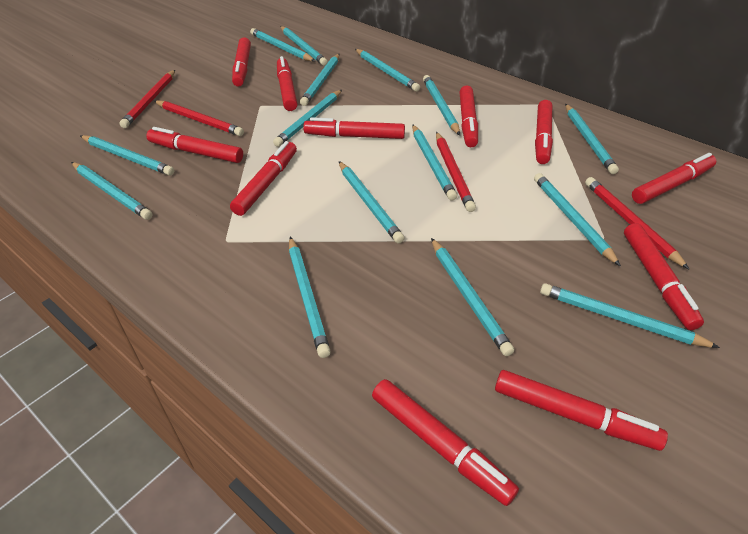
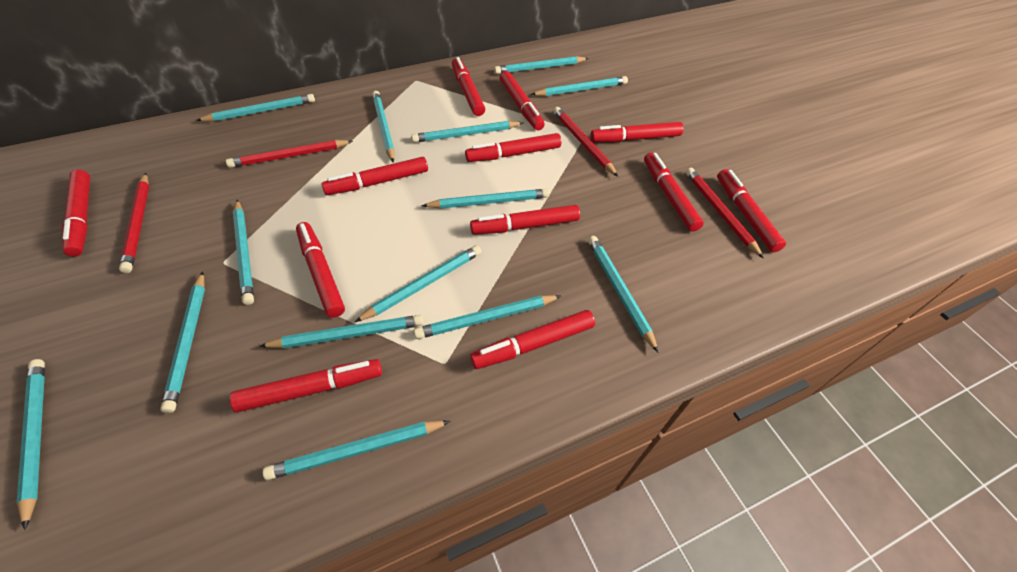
red marker: [146,127,243,163] [230,141,297,216] [232,37,251,87] [277,56,298,111] [303,117,405,139] [372,379,519,506] [459,86,478,147] [495,370,668,451] [535,100,553,164] [624,223,704,330] [632,153,717,204] = 11 -> [62,170,90,257] [230,359,382,413] [296,222,345,318] [322,157,428,195] [452,57,485,116] [465,133,562,162] [470,205,580,235] [470,310,595,369] [500,71,545,131] [590,122,684,142] [644,152,704,232] [717,169,786,252] = 12
turquoise pencil: [71,162,152,220] [80,135,174,176] [250,28,315,61] [273,90,342,147] [280,26,328,66] [289,237,331,358] [300,54,339,106] [339,161,405,244] [355,49,420,92] [412,124,457,201] [423,75,460,135] [431,238,514,356] [534,173,621,266] [540,283,720,348] [565,104,619,174] = 15 -> [16,359,45,530] [160,271,205,413] [196,94,315,121] [233,200,254,305] [259,315,424,348] [263,421,451,480] [355,245,482,322] [372,91,395,162] [411,121,523,143] [414,295,561,339] [422,189,550,209] [494,56,589,74] [531,76,628,96] [588,236,659,353] = 14

